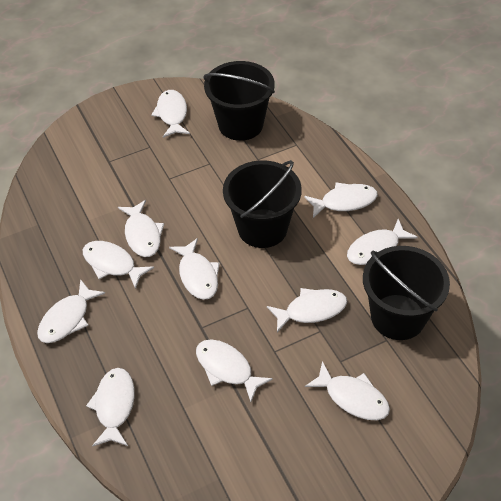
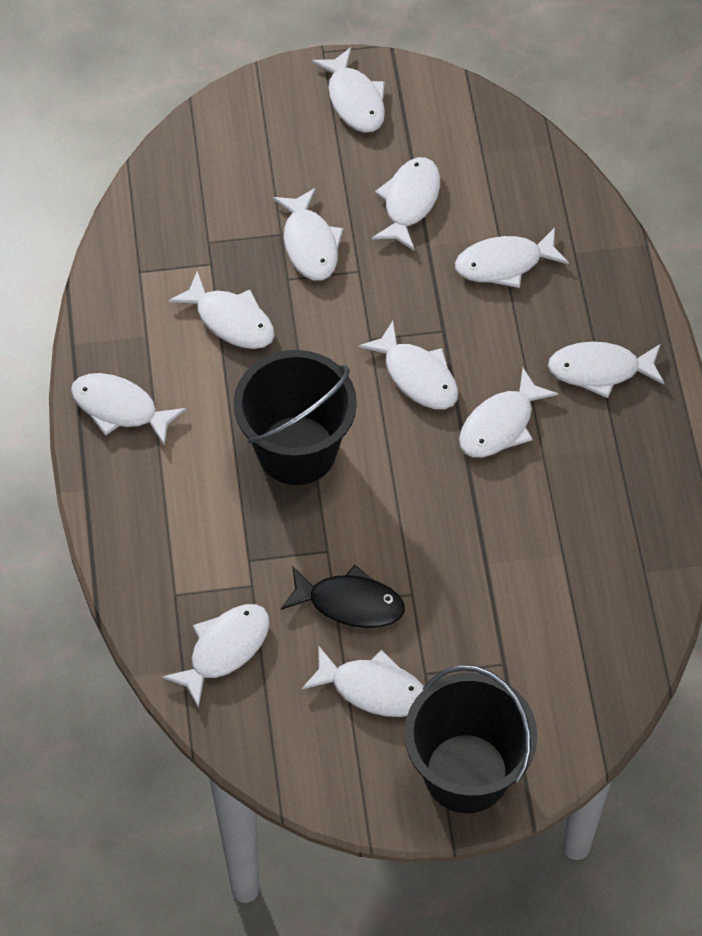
black bucket: [203,61,275,141] [223,160,302,248] [363,246,450,340] = 3 -> [234,350,357,485] [404,665,537,813] = 2
black fish: none = 0 -> [281,565,405,628] = 1

